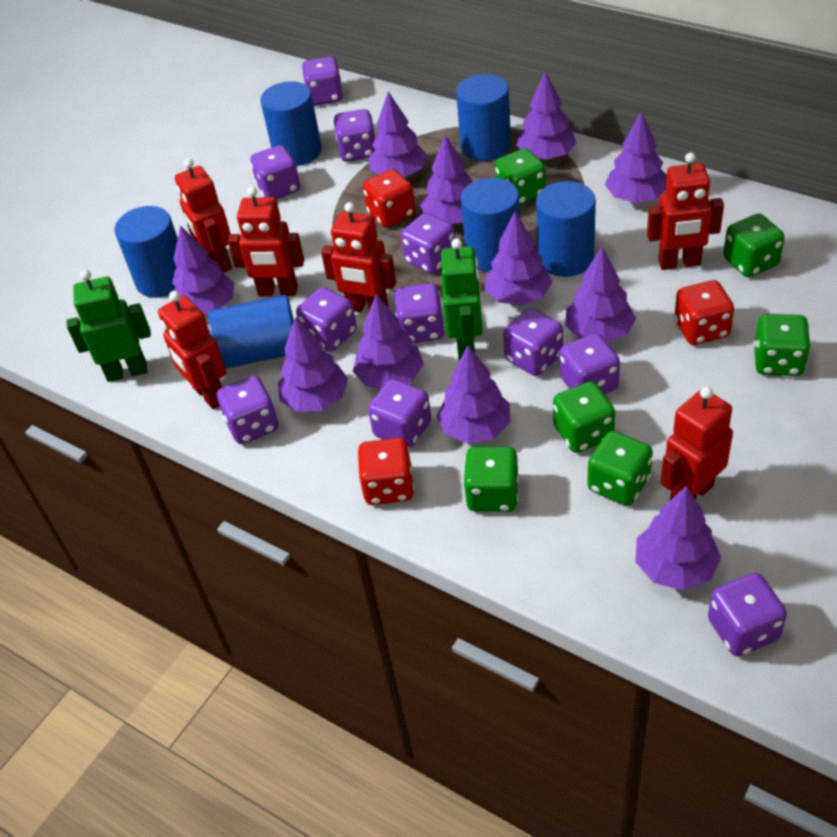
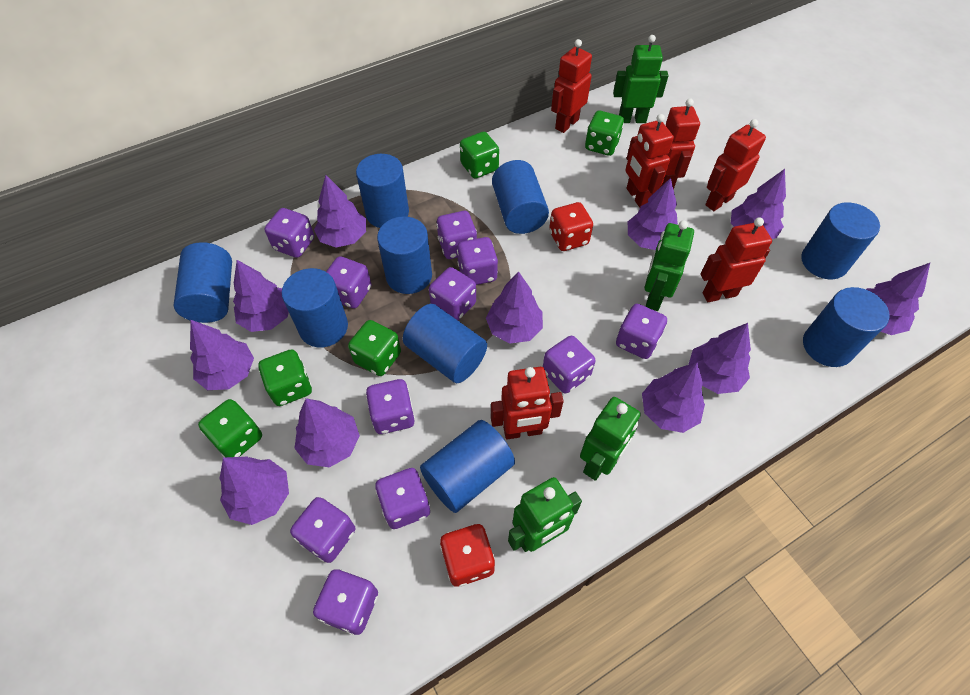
blue cylinder: [115,206,178,298] [208,295,294,369] [260,81,322,166] [456,74,511,161] [461,178,520,272] [536,181,596,277] = 6 -> [173,242,232,323] [282,268,348,348] [356,154,409,228] [377,216,432,294] [403,304,487,383] [420,420,515,513] [492,160,549,234] [801,202,880,279] [803,287,890,367] = 9
green dice: [463,447,518,512] [495,148,546,206] [553,381,615,453] [587,431,653,506] [723,214,785,277] [754,314,811,376] = 6 -> [198,399,262,458] [258,349,312,406] [348,320,401,376] [460,132,499,179] [585,111,624,156] = 5
green robot: [67,270,151,382] [441,238,483,361] = 2 -> [508,477,582,552] [580,397,641,481] [613,35,668,123] [645,220,694,311] = 4
red dice: [358,438,414,505] [363,169,416,228] [674,280,734,345] = 3 -> [440,524,495,587] [549,202,593,251] = 2

